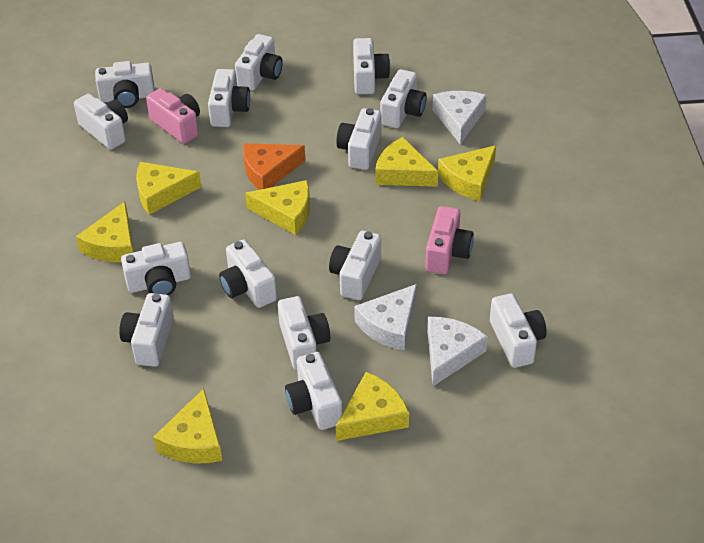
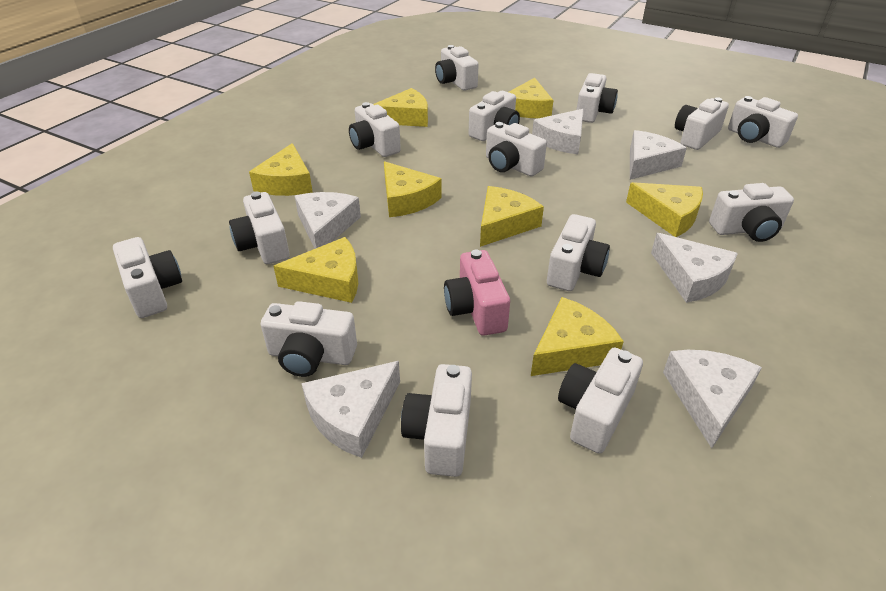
orange cheese: [243,143,306,190] = 1 -> none = 0
pink camera: [146,88,200,144] [425,206,474,274] = 2 -> [444,250,510,336] = 1
white cheese: [354,284,417,351] [427,317,488,386] [432,91,487,144] = 3 -> [295,192,361,249] [301,361,400,458] [532,109,584,154] [630,130,687,180] [651,233,738,303] [663,350,762,448] = 6
yellow cheese: [76,202,134,262] [136,162,201,215] [154,389,222,463] [245,180,310,235] [336,372,409,441] [375,137,438,187] [438,145,496,201] = 7 -> [249,143,313,196] [273,237,358,303] [373,88,428,127] [384,161,442,217] [480,186,544,247] [509,78,553,118] [531,297,624,376] [626,182,703,237] = 8

